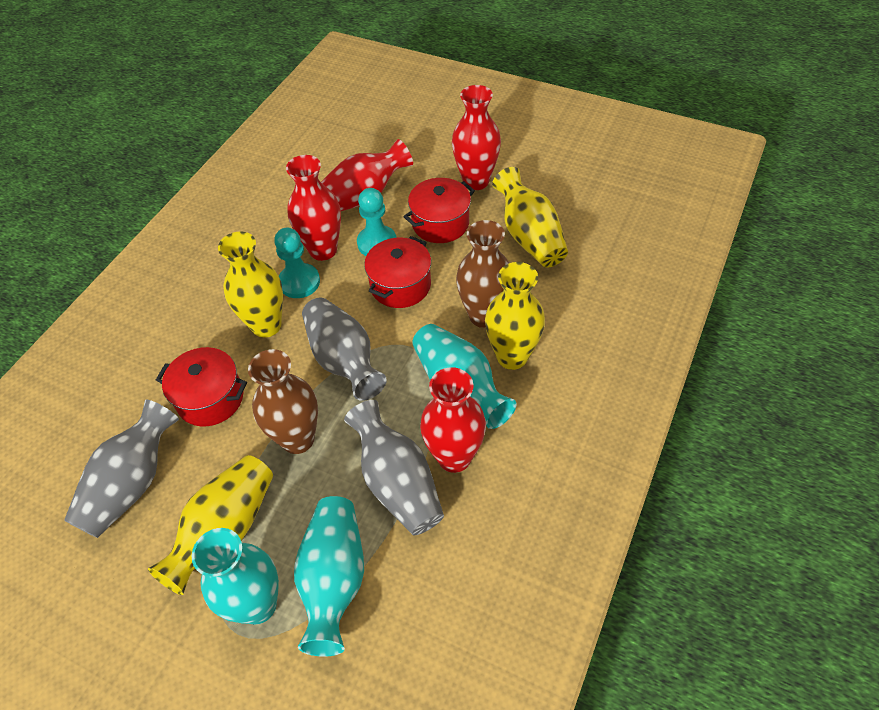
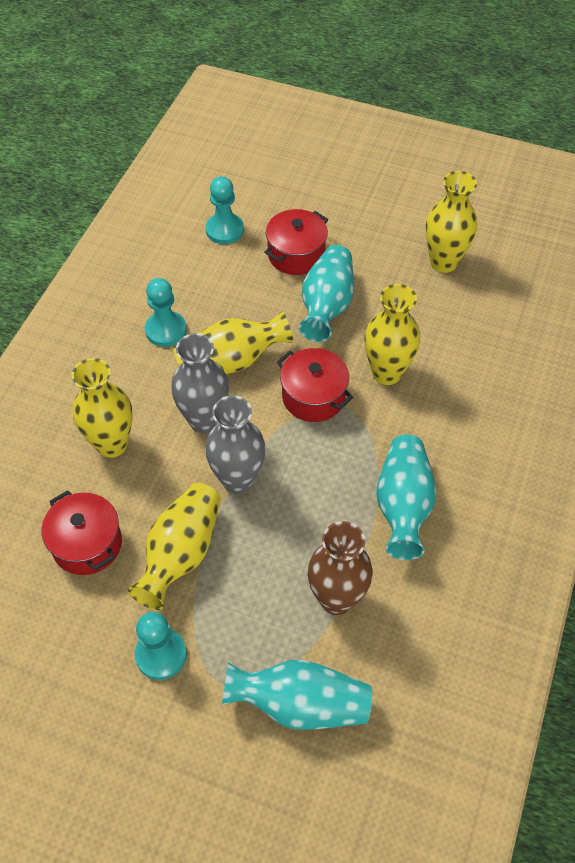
brown vase: [248,349,318,454] [456,220,509,328] = 2 -> [307,521,373,615] = 1
grey vase: [64,400,179,538] [302,297,387,401] [344,400,444,536] = 3 -> [171,333,229,433] [205,396,266,494] = 2
red vase: [286,155,341,261] [321,139,413,211] [420,367,486,473] [452,85,501,190] = 4 -> none = 0
turquoise pawn: [274,228,320,298] [357,188,396,256] = 2 -> [135,612,187,680] [145,278,187,347] [206,176,244,244] = 3
yellow vase: [148,455,273,595] [218,232,283,338] [485,262,545,370] [492,167,568,268] = 4 -> [72,358,133,458] [128,483,220,610] [173,311,293,374] [364,284,420,385] [426,171,477,273] = 5

